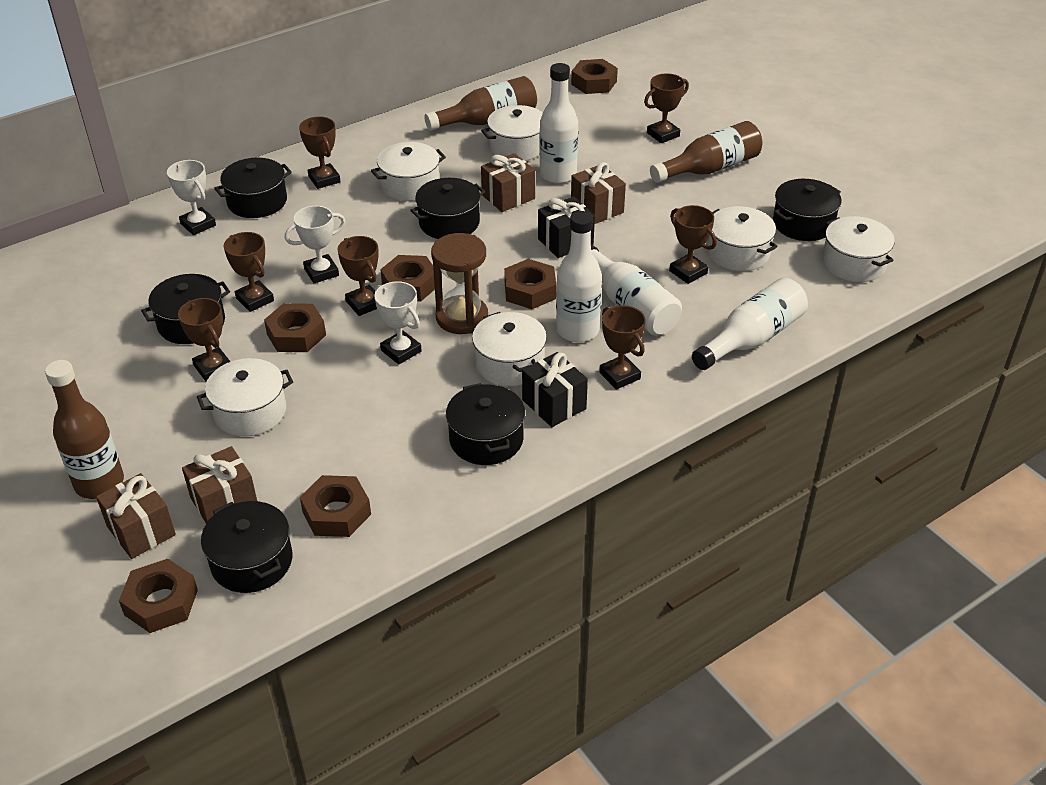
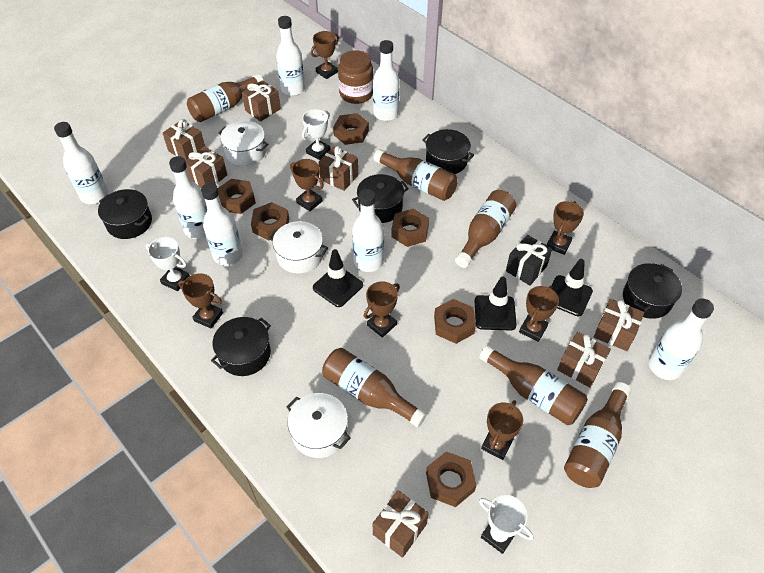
black gift: [522,352,588,427] [538,197,595,258] = 2 -> [506,235,552,285] = 1
black pot: [141,274,230,344] [201,501,292,593] [214,158,292,218] [410,178,485,239] [446,383,525,465] [773,179,842,241] = 6 -> [98,189,152,239] [211,317,271,376] [352,174,409,223] [422,129,474,174] [623,263,682,319] = 5
black traffic cone: none = 0 -> [313,249,363,307] [475,276,517,331] [551,259,593,316] = 3
brown bottle: [45,360,124,499] [425,76,537,131] [650,121,762,183] = 3 -> [187,74,264,122] [322,348,427,427] [374,149,458,201] [455,190,517,268] [479,345,588,425] [564,382,631,488] = 6
brown gift: [96,473,176,559] [182,446,257,524] [481,153,535,212] [571,162,626,224] = 4 -> [163,119,205,160] [185,146,227,188] [242,80,281,122] [319,146,358,191] [372,490,429,558] [557,332,611,388] [594,299,644,351] = 7
brown hourglass: [431,233,488,334] = 1 -> none = 0
brown jar: none = 0 -> [338,50,373,104] = 1
white bottle: [539,63,578,184] [556,211,602,342] [591,244,682,336] [692,278,808,370] = 4 -> [54,122,108,204] [169,156,207,239] [201,183,243,266] [276,16,305,96] [352,189,384,272] [373,40,400,121] [649,298,714,380] = 7
white pot: [197,358,293,437] [371,142,446,201] [472,312,547,386] [481,105,543,161] [707,206,778,271] [822,216,895,282] = 6 -> [218,121,268,166] [269,221,328,274] [287,393,351,458] = 3

